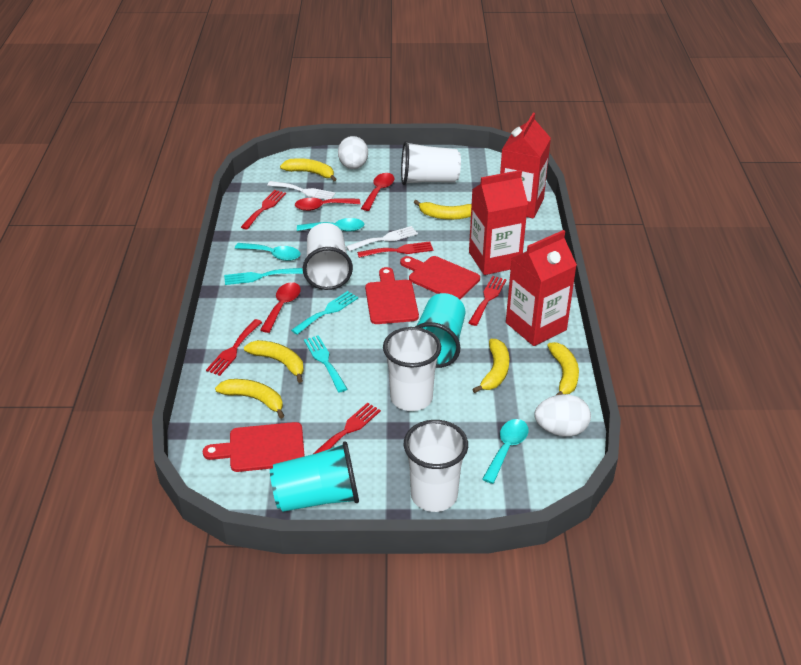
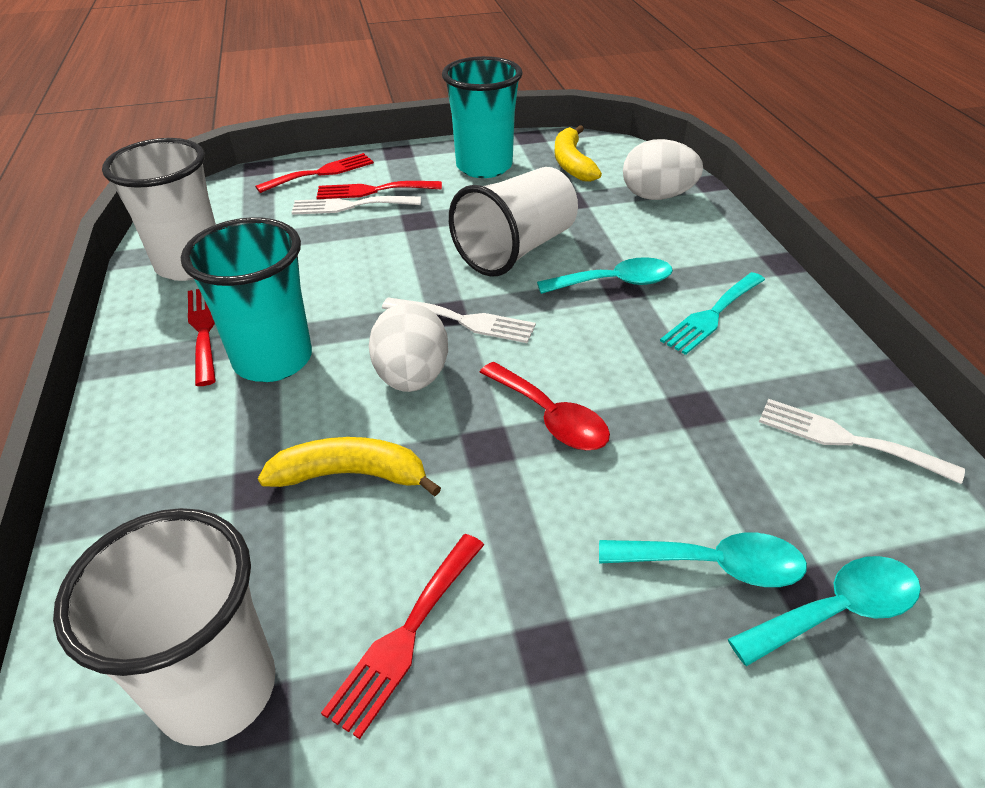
red carton: [469,170,528,275] [500,113,551,218] [506,230,577,346] = 3 -> none = 0
red cutting board: [203,422,305,472] [365,267,419,324] [400,256,480,299] = 3 -> none = 0
red fork: [206,319,262,376] [241,190,286,230] [313,403,381,454] [357,241,433,258] [469,276,507,326] = 5 -> [188,289,216,386] [255,153,374,193] [317,181,442,199] [321,534,484,739] = 4
red spoon: [260,282,301,333] [295,198,360,211] [361,173,394,211] = 3 -> [480,362,610,450] = 1
turquoise fork: [224,268,303,285] [291,291,358,335] [304,335,347,392] = 3 -> [660,272,765,355] = 1
white cup: [303,223,353,290] [383,327,441,411] [401,141,461,185] [404,420,468,512] = 4 -> [53,508,276,746] [102,138,216,281] [449,167,578,277] = 3
white fork: [267,181,335,200] [346,226,418,251] = 2 -> [291,196,421,215] [382,298,536,343] [759,399,965,484] = 3
yellow banana: [215,379,284,419] [244,340,304,383] [280,158,337,181] [414,200,472,220] [472,339,509,393] [547,342,579,395] = 6 -> [258,437,441,496] [555,125,602,182] = 2

